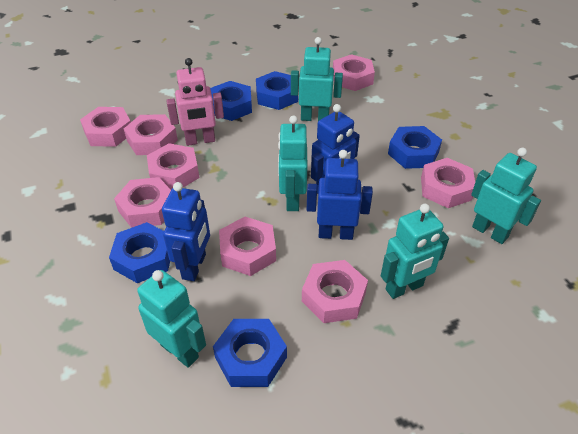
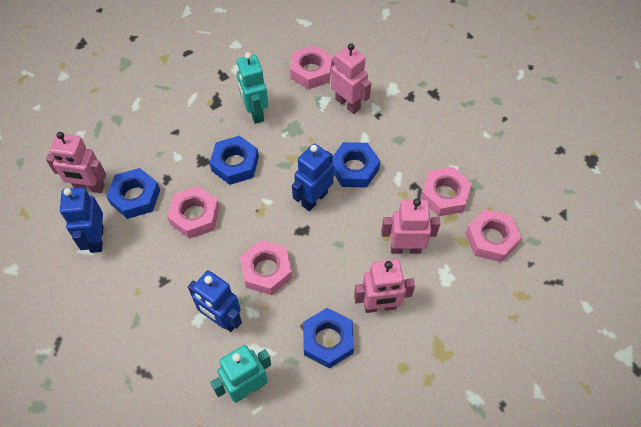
blue nut: [109,222,170,283] [210,81,252,121] [213,319,287,387] [256,71,298,110] [388,126,442,169] = 5 -> [106,168,160,219] [210,136,259,185] [303,308,354,368] [332,142,380,188] = 4
pink nut: [80,107,131,147] [114,177,171,228] [124,114,178,155] [147,143,199,190] [219,217,276,276] [302,260,368,323] [333,54,375,91] [421,158,475,208] = 8 -> [167,186,220,239] [240,240,292,295] [290,45,332,89] [420,167,472,216] [466,209,522,262] = 5
pink robot: [166,58,224,146] = 1 -> [46,132,106,193] [331,43,371,114] [354,259,415,313] [381,199,440,254] = 4
turquoise robot: [137,270,206,368] [278,115,308,211] [291,37,343,121] [381,204,449,299] [471,148,541,244] = 5 -> [210,345,271,402] [236,52,268,124] = 2

